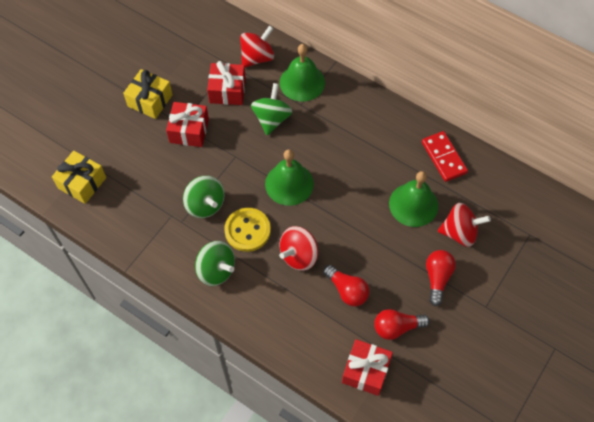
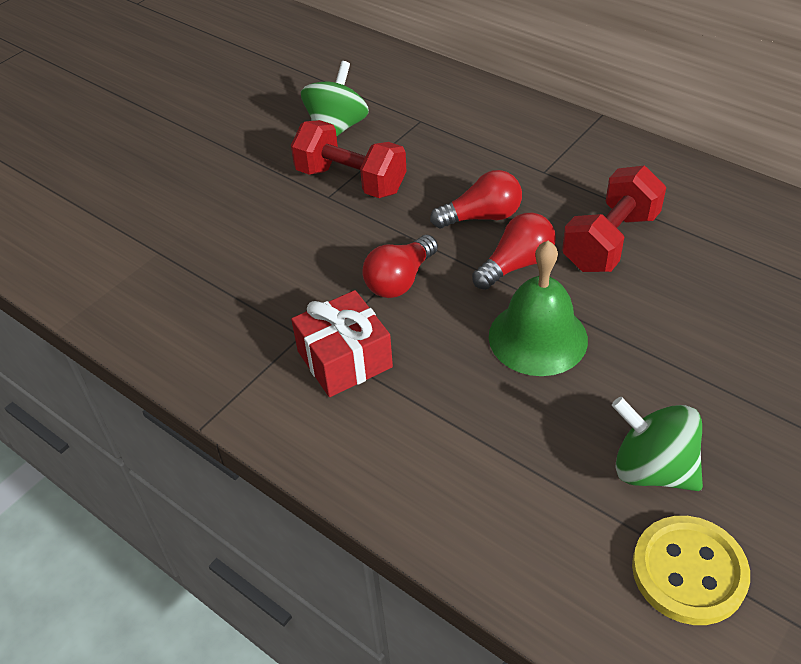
green bell: [265,149,314,206] [280,44,325,102] [389,171,438,227] = 3 -> [489,241,588,376] = 1
green spinning top: [183,176,225,218] [195,241,235,286] [251,83,292,135] = 3 -> [301,61,369,137] [612,397,703,491] = 2
red domino: [422,131,468,182] = 1 -> none = 0
red dumbbell: none = 0 -> [291,120,406,198] [562,166,666,272] = 2
red gift: [166,102,209,147] [207,61,246,105] [342,339,393,396] = 3 -> [291,290,393,397] = 1
red spinning top: [240,25,274,68] [279,226,318,271] [438,203,491,247] = 3 -> none = 0
yellow gift: [52,151,106,204] [123,69,173,119] = 2 -> none = 0

